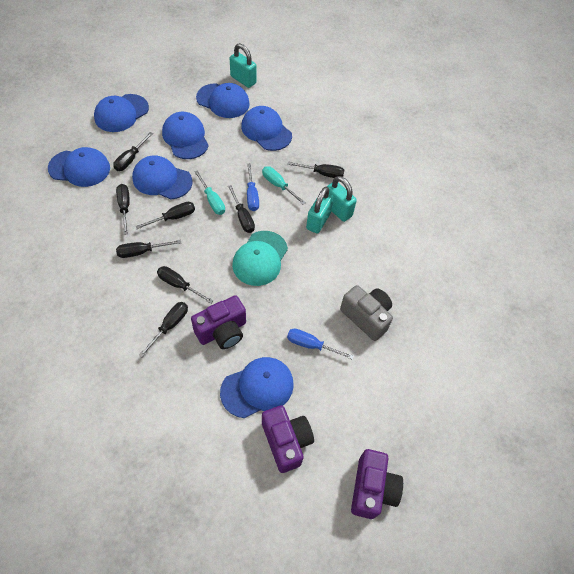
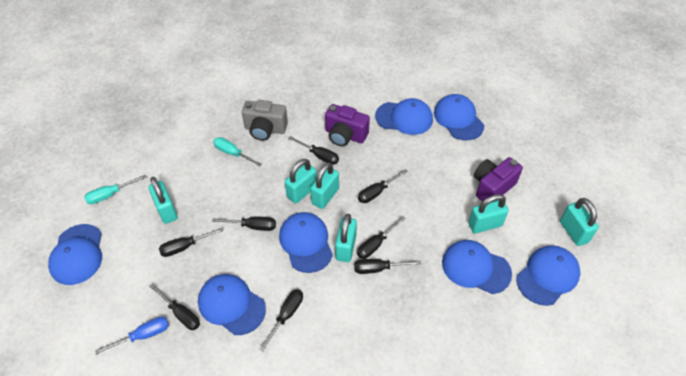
blue screwdriver: [247,163,259,211] [287,329,354,360] = 2 -> [95,317,169,355] = 1
purple camera: [191,295,246,349] [262,405,314,473] [351,449,403,519] = 3 -> [325,104,370,147] [474,157,523,202] = 2
turquoise cap: [232,231,288,286] = 1 -> none = 0
turquoise padlock: [230,43,256,88] [306,187,334,233] [327,176,357,222] = 3 -> [148,177,178,224] [285,159,317,203] [310,162,339,209] [335,214,357,262] [468,194,509,233] [560,198,599,246] = 6

